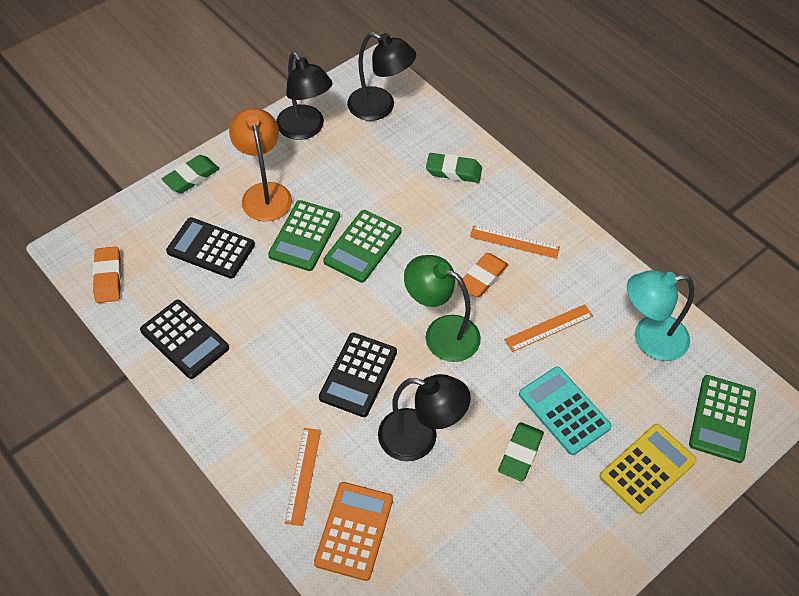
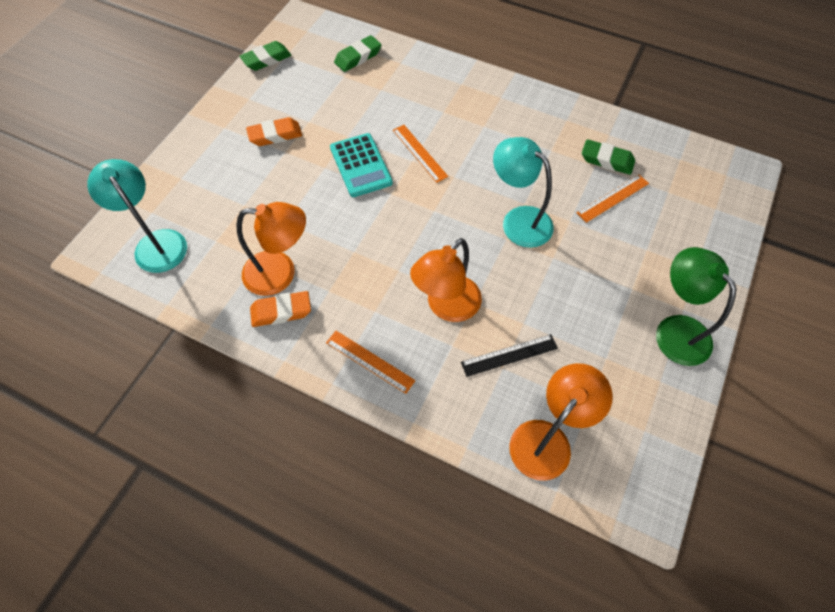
black calculator: [140,300,229,379] [166,217,255,279] [319,333,397,417] = 3 -> none = 0
black lamp: [276,52,332,140] [347,32,416,121] [378,374,471,462] = 3 -> none = 0
black ruler: none = 0 -> [461,334,558,377] = 1
green calculator: [268,200,340,271] [323,210,402,283] [689,375,756,463] = 3 -> none = 0
orange calculator: [314,482,393,581] = 1 -> none = 0
orange lamp: [229,108,292,222] = 1 -> [237,202,306,296] [410,238,482,322] [509,363,613,481] = 3
turquoise lamp: [627,270,694,361] = 1 -> [87,159,187,273] [493,137,554,248] = 2
yellow calculator: [599,424,697,514] = 1 -> none = 0

